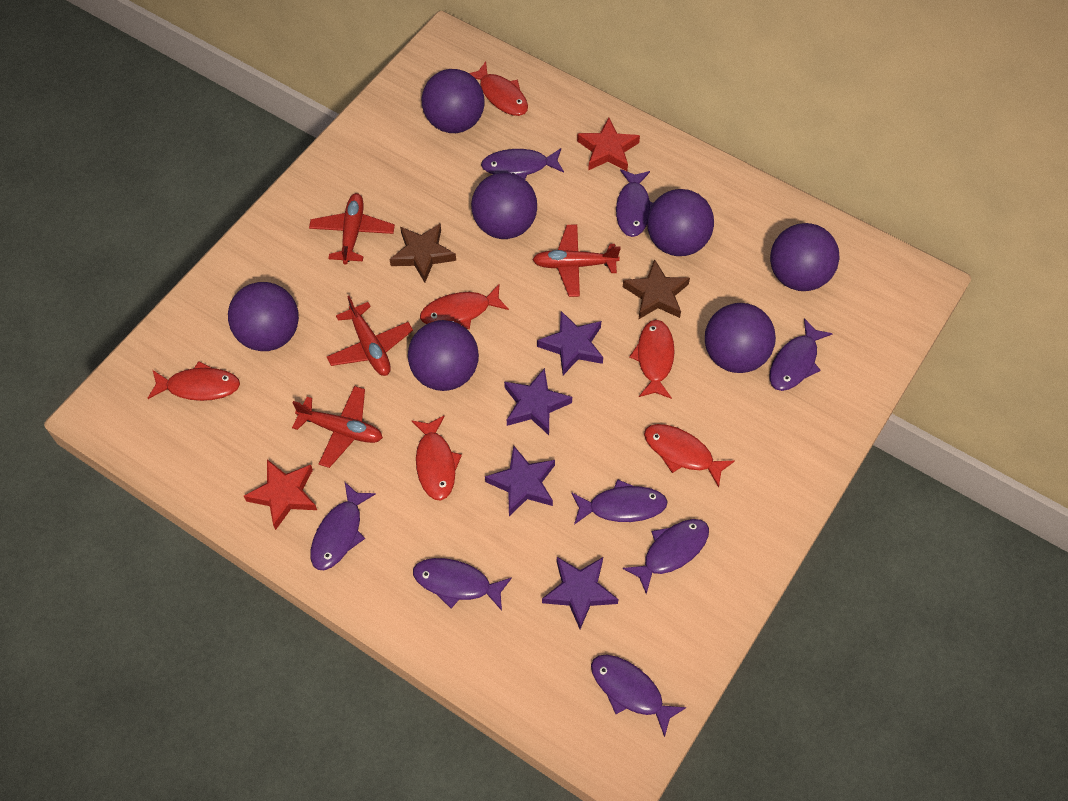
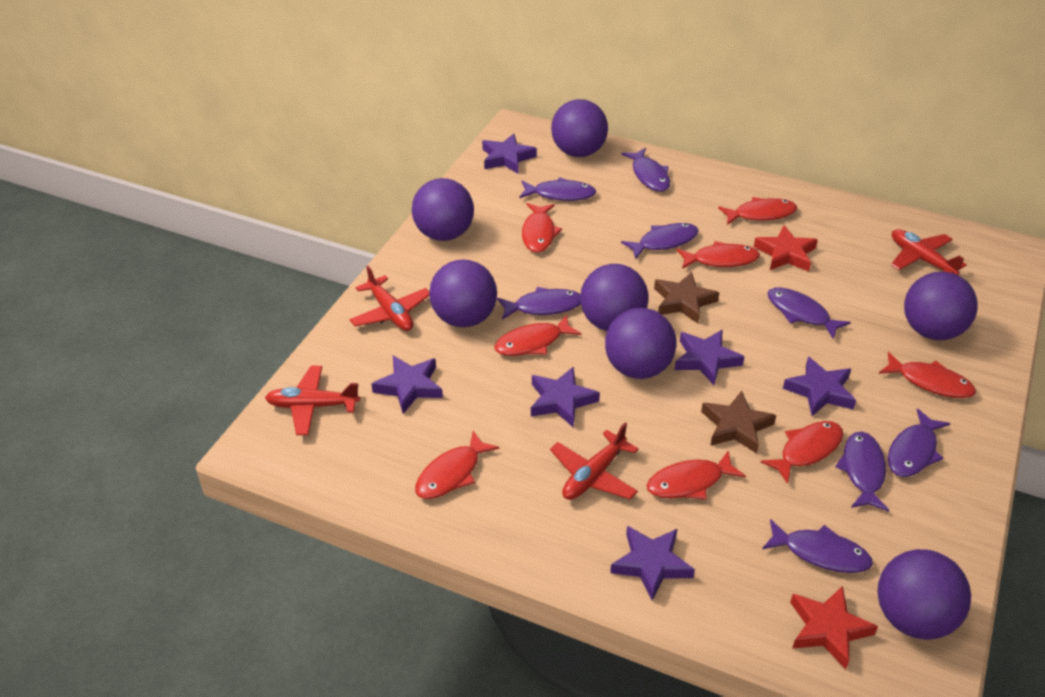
purple star: [485,446,555,516] [504,368,572,435] [537,311,603,375] [542,557,619,629] = 4 -> [371,356,443,414] [482,134,537,173] [531,367,600,427] [610,526,695,601] [674,330,745,385] [783,357,856,416] = 6
red fish: [147,361,240,401] [412,415,462,501] [420,284,509,329] [469,62,528,116] [629,320,675,399] [644,424,735,487] = 6 -> [415,431,499,499] [494,315,582,356] [522,203,562,253] [647,450,746,500] [677,241,760,269] [718,197,797,225] [761,421,843,484] [879,352,976,398] = 8

